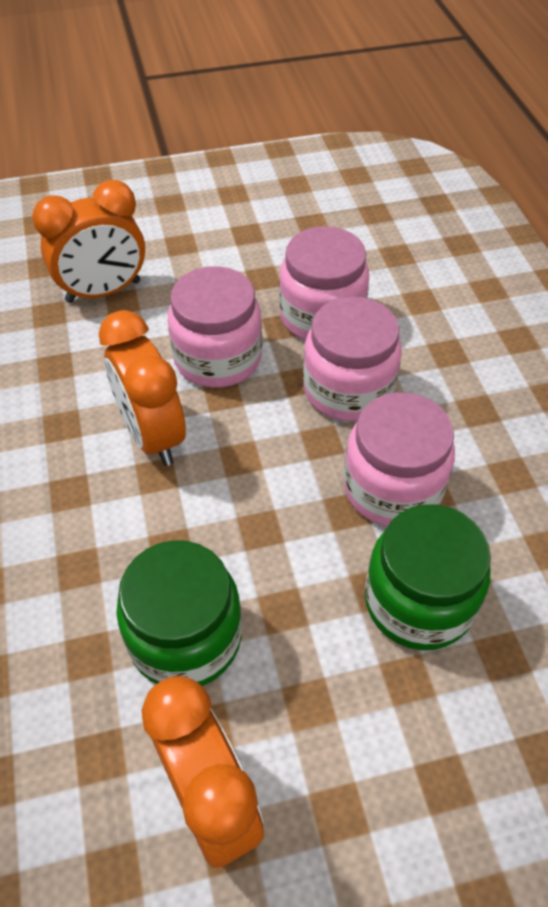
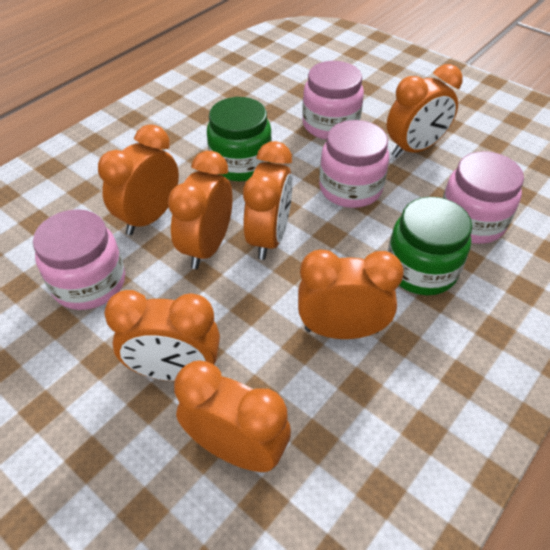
orange clock: [32,180,145,303] [99,310,186,466] [141,676,264,868] = 3 -> [98,124,179,235] [104,290,220,381] [168,151,232,269] [174,361,291,472] [243,141,293,260] [298,250,404,339] [387,64,463,157] = 7

